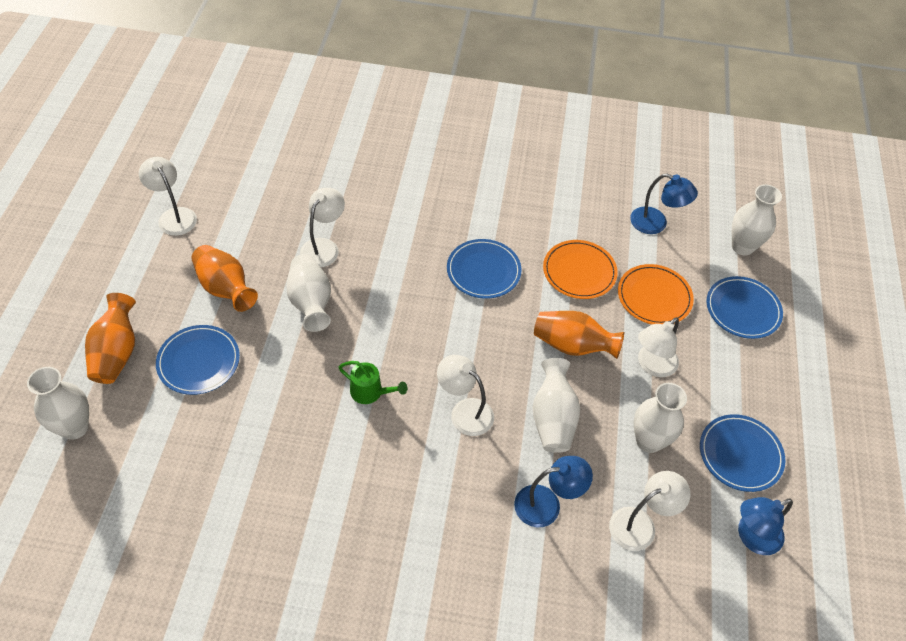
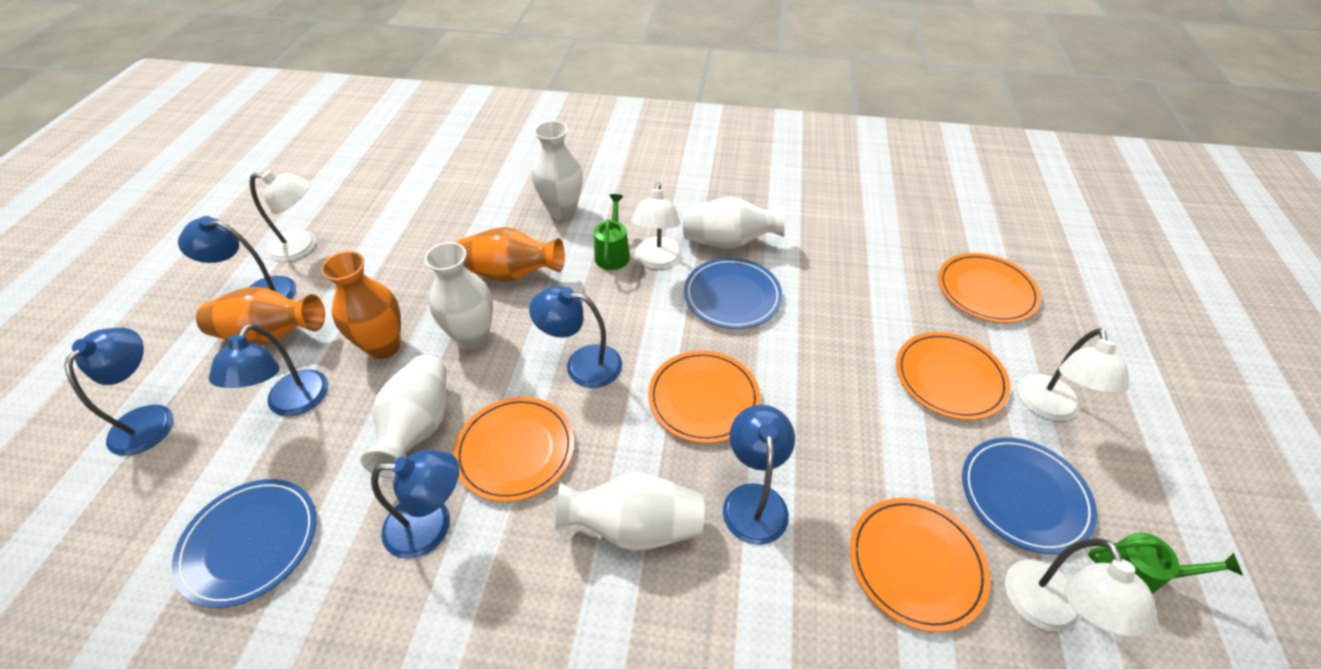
blue lamp: [514,456,593,527] [630,173,698,234] [738,497,793,555] = 3 -> [64,328,173,456] [178,216,296,299] [209,324,328,416] [371,450,459,559] [529,286,622,388] [723,405,795,545] = 6
blue plate: [156,325,240,395] [447,239,522,299] [700,414,785,492] [706,276,783,339] = 4 -> [172,479,316,608] [684,258,782,329] [962,438,1097,554] = 3
green watering can: [338,361,407,404] = 1 -> [594,194,630,270] [1088,532,1243,594] = 2
orange plate: [543,240,618,299] [618,264,694,325] = 2 -> [453,397,574,502] [648,350,761,443] [850,498,990,632] [896,332,1011,420] [938,253,1041,323] = 5
white lamp: [139,157,197,236] [300,188,345,268] [437,355,494,436] [609,471,691,551] [638,317,679,377] = 5 -> [250,170,316,262] [631,182,682,269] [1005,538,1158,637] [1018,328,1129,421] = 4

